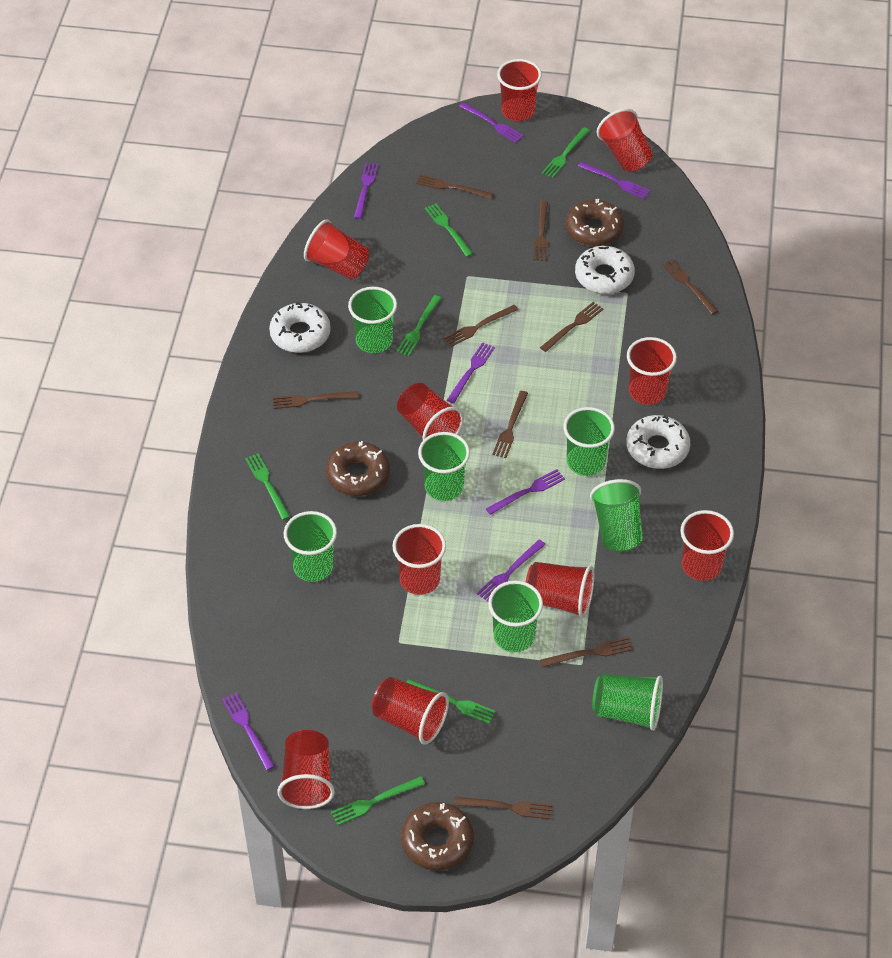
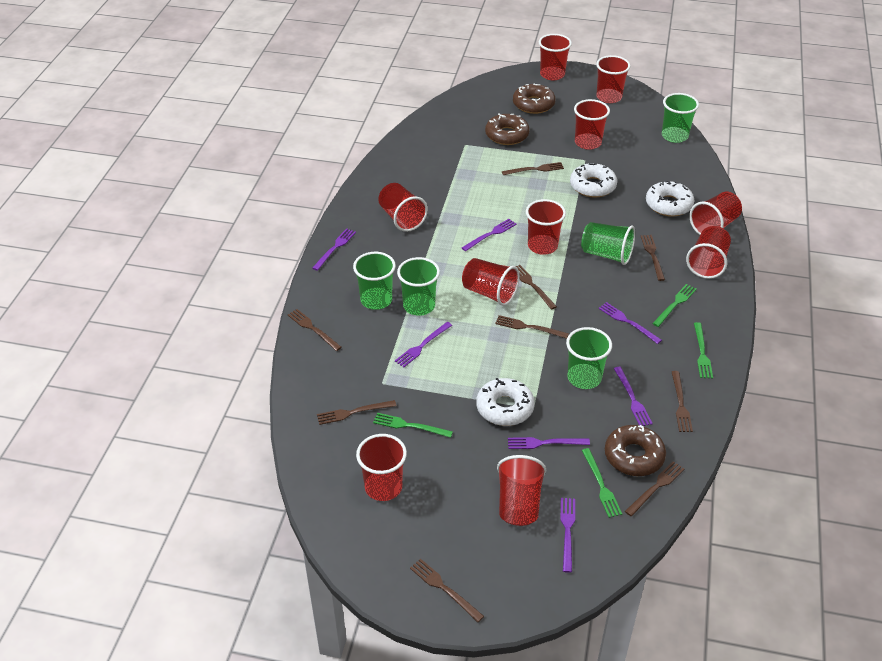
green cup: [284,511,337,582] [348,287,397,353] [418,432,470,501] [488,581,543,652] [563,407,615,476] [590,479,643,552] [592,673,663,731] = 7 -> [353,252,396,310] [397,257,440,316] [566,327,612,389] [581,222,635,265] [662,93,699,143] = 5
green fork: [245,453,290,520] [331,776,425,826] [396,295,441,356] [407,679,496,724] [425,203,473,257] [542,128,590,178] = 6 -> [373,413,453,438] [582,448,622,518] [652,284,697,327] [694,322,713,378] = 4

